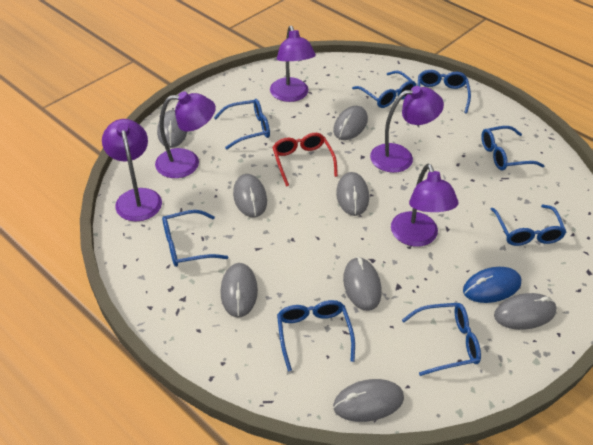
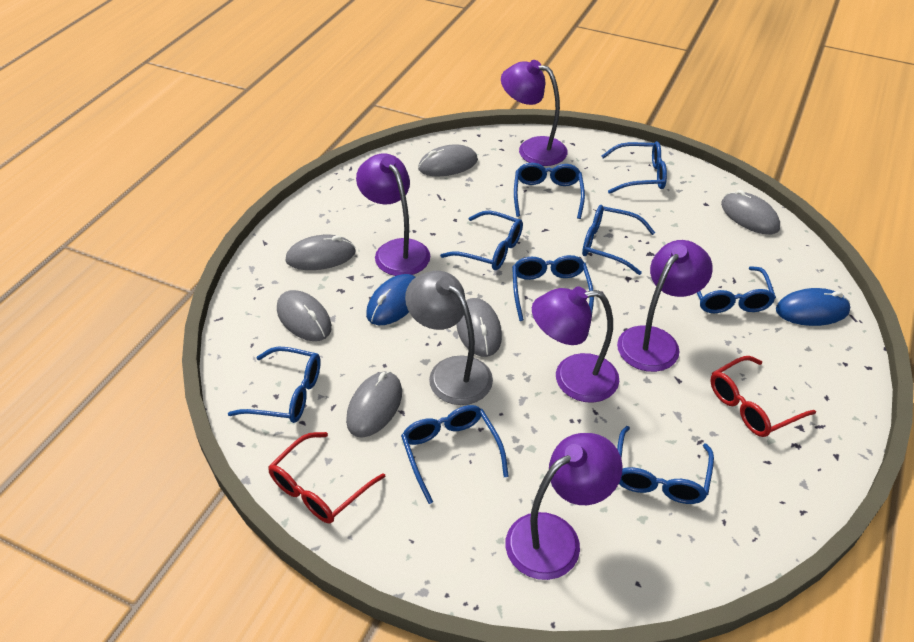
blue glasses: [162,210,228,267] [214,99,270,150] [277,300,355,371] [352,70,416,108] [402,303,481,376] [417,70,471,113] [481,126,544,170] [491,205,566,246] = 8 -> [228,346,321,423] [401,405,509,504] [440,210,523,270] [512,255,594,321] [514,163,585,219] [582,205,655,275] [602,141,667,194] [617,426,714,504] [697,266,776,313] = 9
blue mouse: [463,267,521,303] = 1 -> [366,274,415,325] [776,288,850,326] = 2
grey lamp: none = 0 -> [405,271,493,405] = 1
grey mouse: [157,110,187,148] [220,263,258,318] [233,174,267,217] [333,106,368,140] [333,379,404,422] [336,172,369,216] [343,257,381,311] [494,293,557,330] = 8 -> [277,290,332,341] [285,235,356,270] [346,371,402,438] [418,145,478,176] [456,298,502,357] [721,190,780,235] = 6
red glasses: [272,133,338,187] = 1 -> [268,432,385,523] [710,356,816,437] = 2

